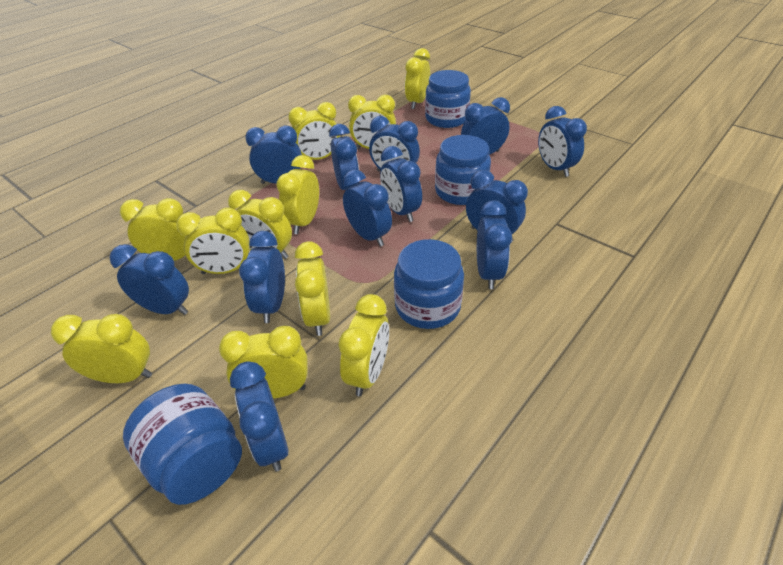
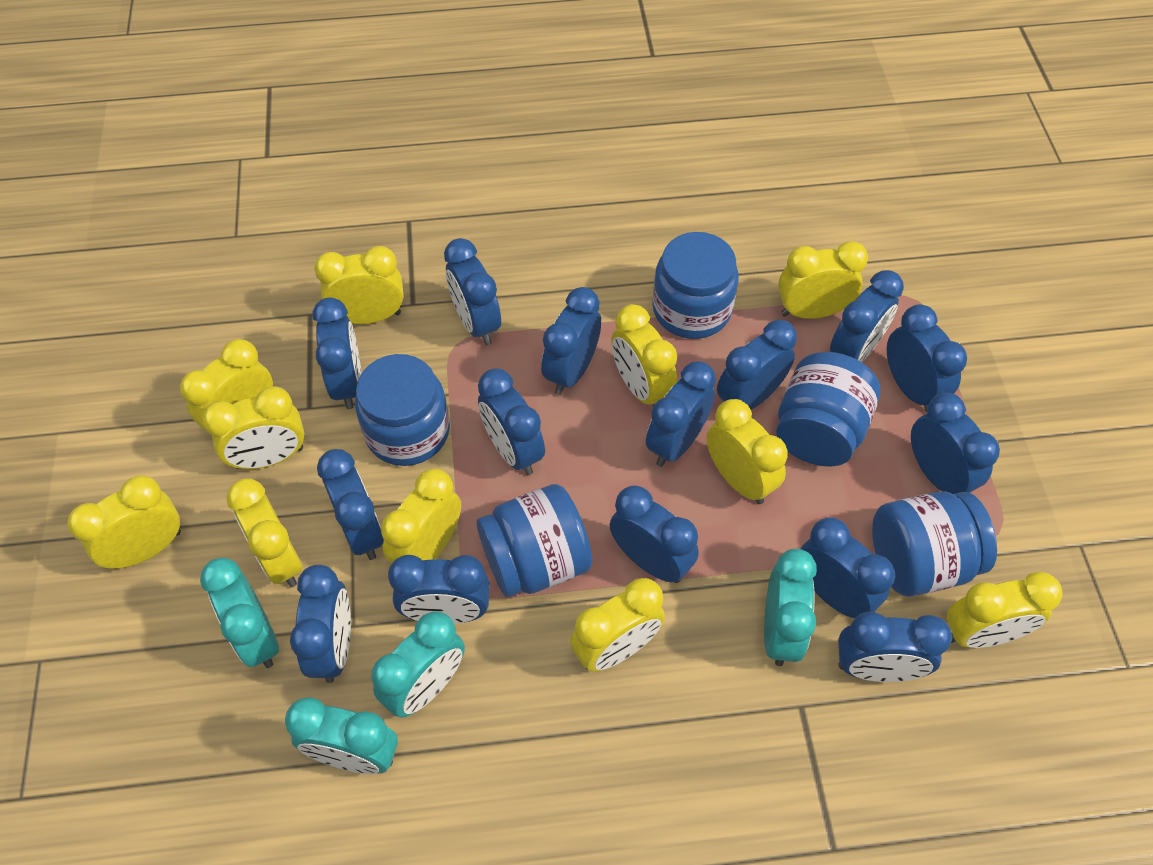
blue clock: [109,244,189,315] [230,361,288,471] [239,231,285,323] [245,125,302,184] [329,124,359,190] [343,169,392,247] [369,116,420,171] [380,146,422,222] [461,97,510,155] [466,170,528,242] [477,200,512,289] [538,106,587,177] = 12 -> [290,565,351,683] [313,297,362,409] [317,449,384,560] [388,555,490,624] [444,238,501,345] [478,368,545,475] [541,287,601,395] [610,485,699,583] [646,361,716,467] [717,320,797,410] [800,517,895,618] [830,270,904,362] [838,612,952,682] [887,304,967,413] [911,393,1000,494] = 15
blue jar: [123,384,242,505] [394,239,464,329] [425,70,471,128] [435,135,491,205] = 4 -> [355,354,450,466] [477,484,592,597] [652,232,739,339] [776,352,880,467] [872,491,997,597] = 5
turquoise clock: none = 0 -> [200,558,279,668] [285,697,398,774] [371,611,465,718] [764,549,817,666] = 4

